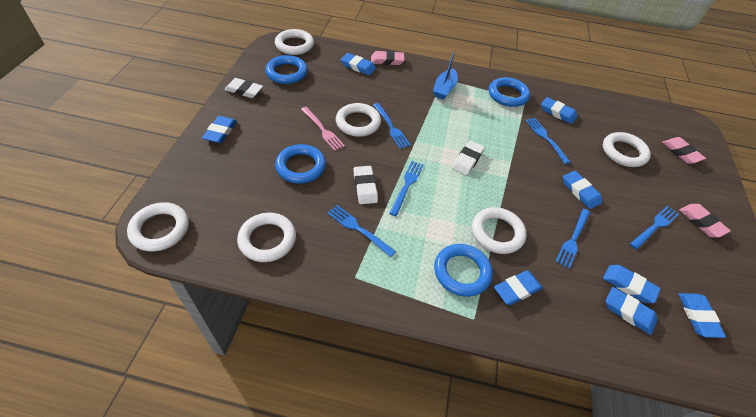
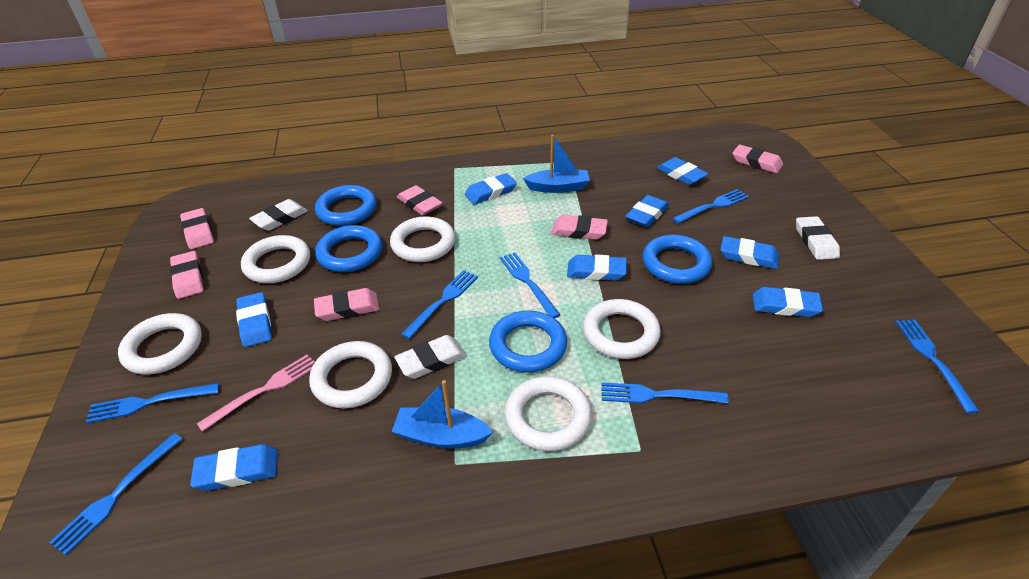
blue boat: [433,49,458,99] = 1 -> [392,380,493,449] [523,134,590,193] = 2
blue fork: [327,205,396,257] [373,103,411,149] [389,161,424,216] [525,118,570,164] [555,209,590,269] [630,206,679,249] = 6 -> [49,433,183,555] [86,383,219,423] [401,270,478,339] [500,252,561,318] [601,382,729,403] [672,189,749,224] [896,320,980,413] = 7
pink eraser: [371,51,405,65] [662,137,706,164] [679,204,730,238] = 3 -> [170,251,204,299] [180,208,214,249] [314,288,380,321] [397,185,442,216] [551,215,608,240] [733,145,783,173] = 6

